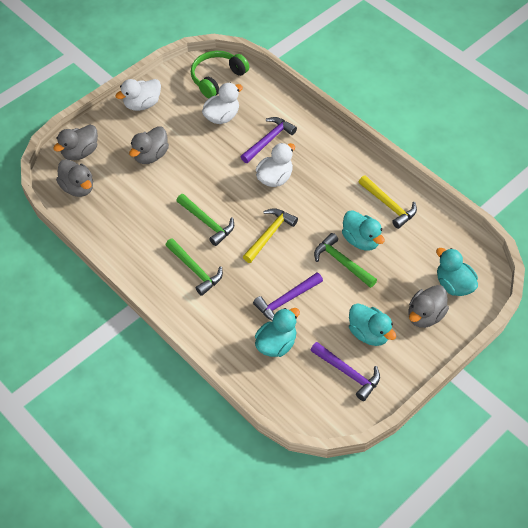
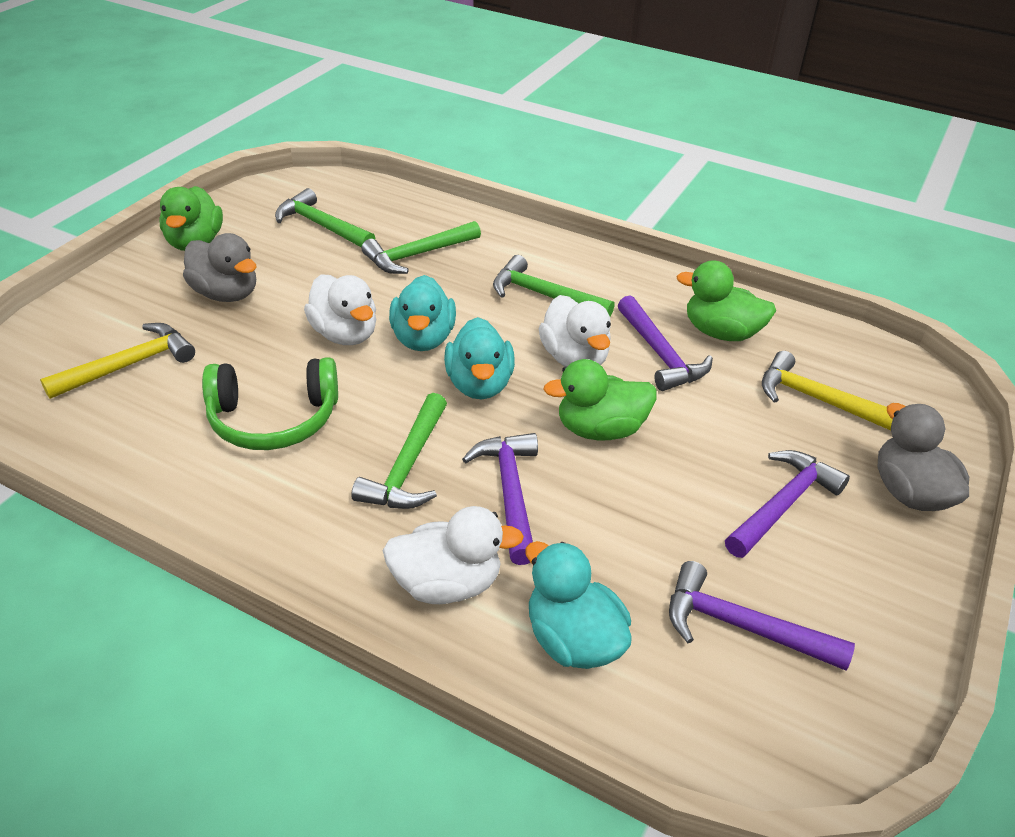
green duck: none = 0 -> [159,186,223,251] [543,359,657,440] [677,260,776,341] = 3
green hammer: [165,238,223,296] [176,194,234,246] [314,233,377,288] = 3 -> [275,188,375,248] [351,393,447,509] [362,221,481,274] [493,255,615,317] = 4
grey duck: [53,125,98,160] [56,159,93,197] [129,126,169,164] [408,285,449,328] = 4 -> [183,233,257,302] [878,403,969,511] = 2
purple hammer: [241,117,297,163] [253,272,323,321] [310,342,380,401] = 3 -> [462,433,538,565] [618,295,713,391] [669,561,855,671] [725,450,850,558] = 4
turquoise duck: [255,308,300,357] [342,210,384,251] [349,303,396,346] [436,248,478,296] = 4 -> [389,275,456,351] [444,317,515,399] [526,541,632,669] = 3

